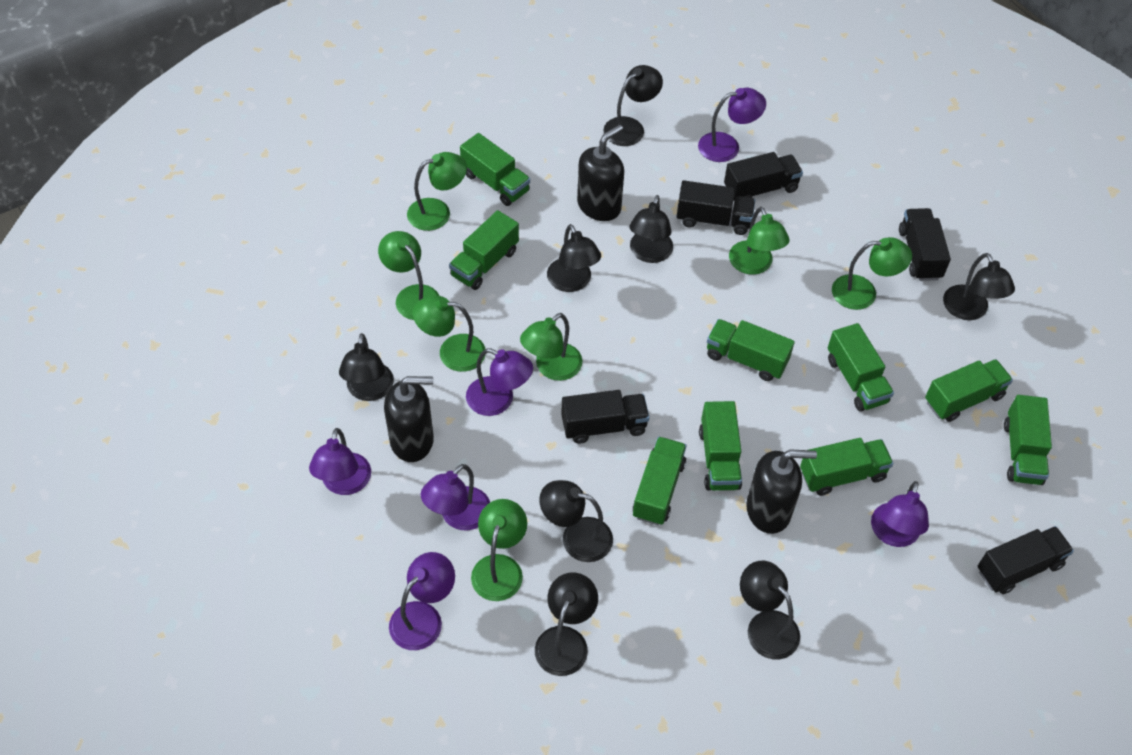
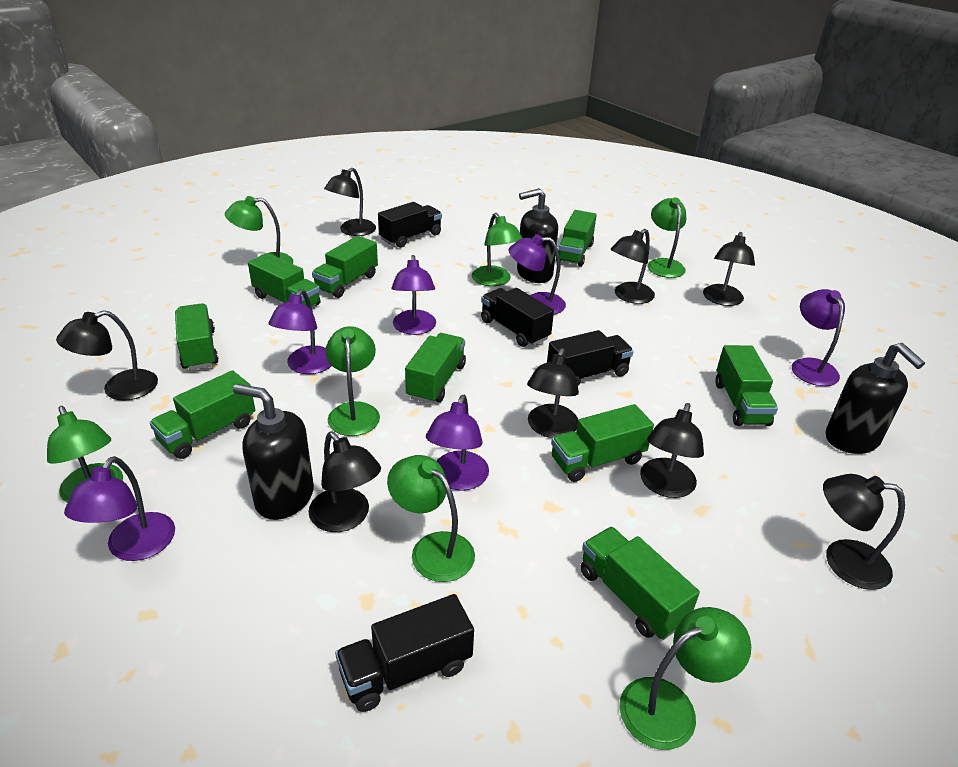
black truck: [561,390,650,444] [677,180,755,235] [724,152,803,201] [899,208,951,281] [978,526,1074,594] = 5 -> [335,594,474,712] [378,202,442,248] [481,288,554,347] [547,330,634,386] = 4

